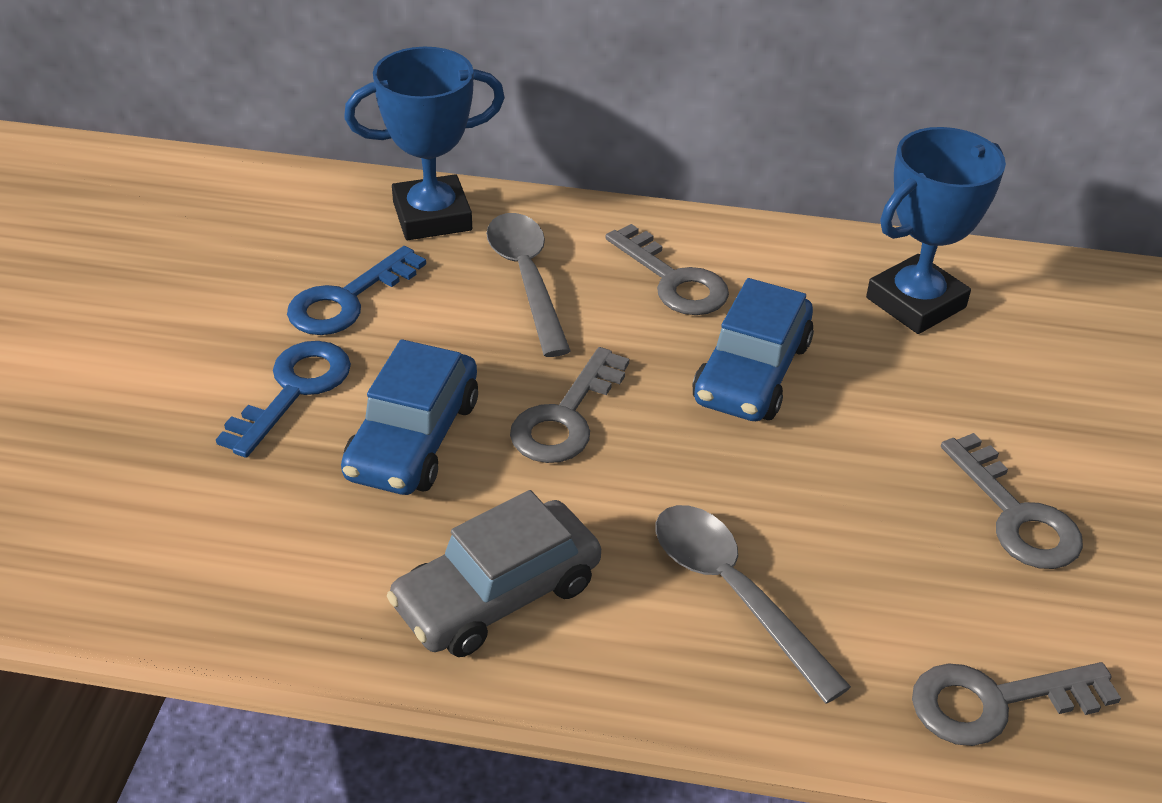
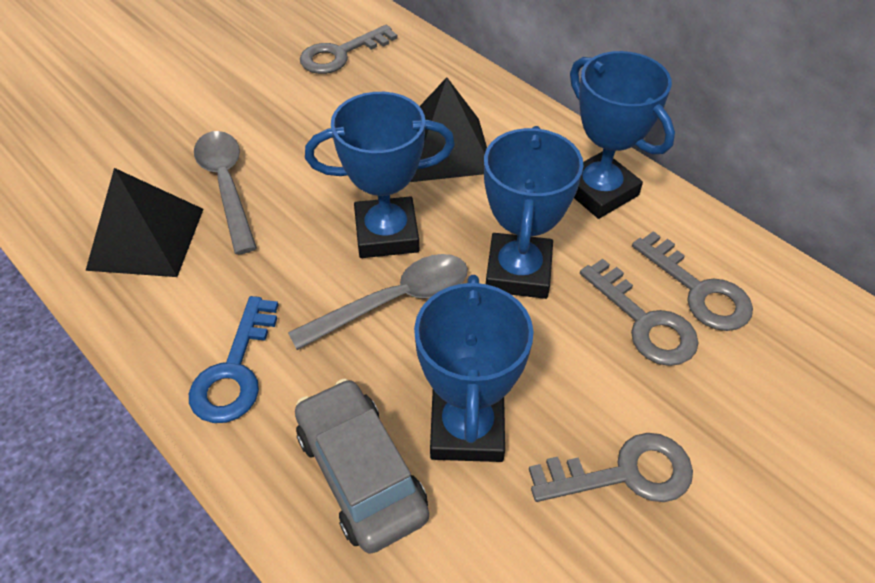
black pyramid: none = 0 -> [85,168,203,277] [411,77,487,182] = 2
blue car: [341,339,478,495] [692,278,814,421] = 2 -> none = 0
blue key: [216,341,351,458] [287,246,426,335] = 2 -> [189,296,278,423] = 1
blue trophy: [344,47,505,240] [866,127,1006,334] = 2 -> [305,92,455,258] [414,275,534,462] [484,126,584,299] [570,51,675,219] = 4

